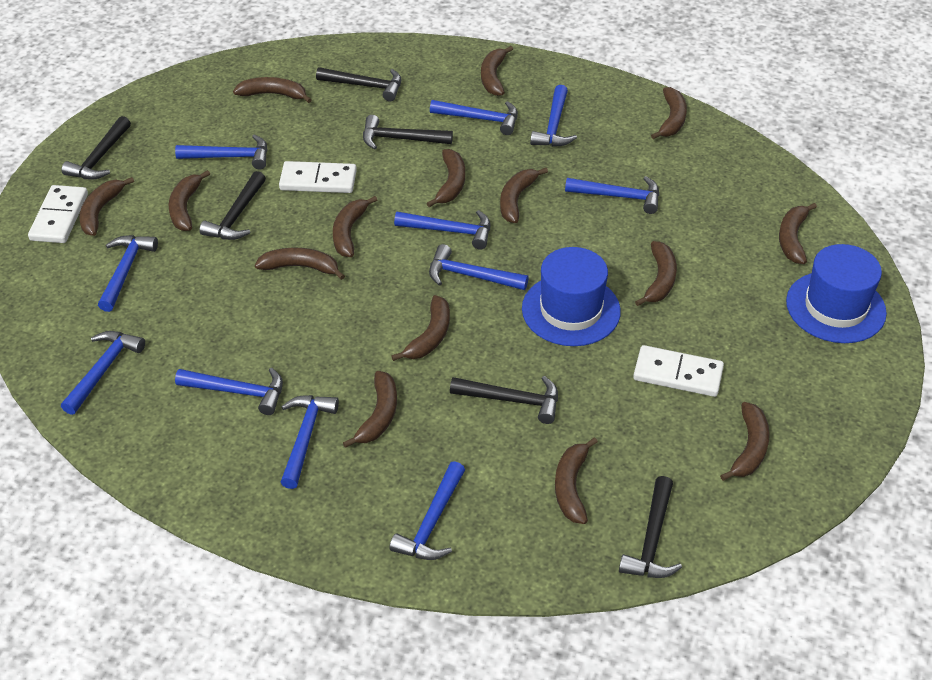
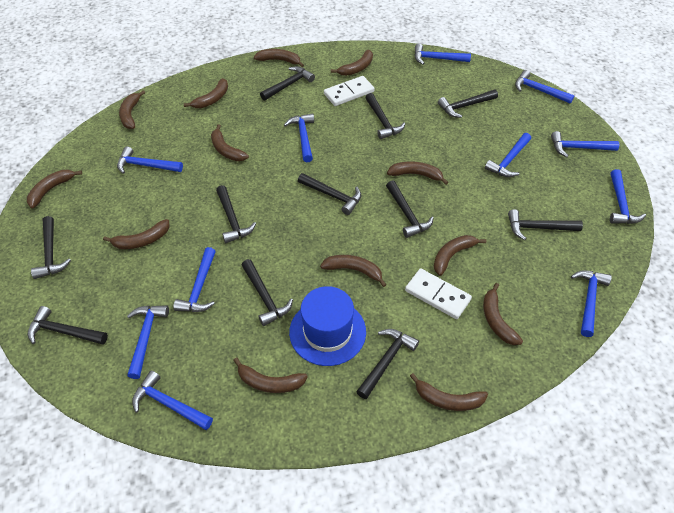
black hammer: [62,116,131,180] [199,171,266,240] [316,67,401,102] [363,115,453,149] [450,376,558,424] [619,476,682,578] = 6 -> [27,306,108,345] [31,216,71,279] [216,185,256,243] [241,259,293,326] [260,66,315,101] [298,173,361,215] [356,329,419,399] [365,93,405,139] [386,180,434,238] [438,90,498,118] [508,209,583,240] = 11
blue hat: [522,247,621,346] [786,244,887,343] = 2 -> [289,286,366,366] = 1
brown banana: [79,177,134,236] [169,170,210,231] [233,77,312,103] [255,248,345,280] [333,196,377,257] [343,371,397,448] [391,295,450,361] [427,149,465,207] [481,46,513,96] [500,168,548,223] [555,437,598,524] [635,241,677,306] [651,87,687,139] [720,402,770,481] [779,203,817,264] = 15 -> [27,170,82,208] [103,219,170,249] [119,90,146,129] [184,78,228,108] [211,124,249,161] [233,358,308,393] [254,49,304,67] [320,255,387,287] [331,50,373,76] [387,161,448,185] [410,373,488,411] [434,235,486,276] [483,283,523,345] = 13
white domino: [28,185,88,243] [279,161,357,193] [633,345,724,397] = 3 -> [324,76,375,106] [405,268,472,319] = 2

